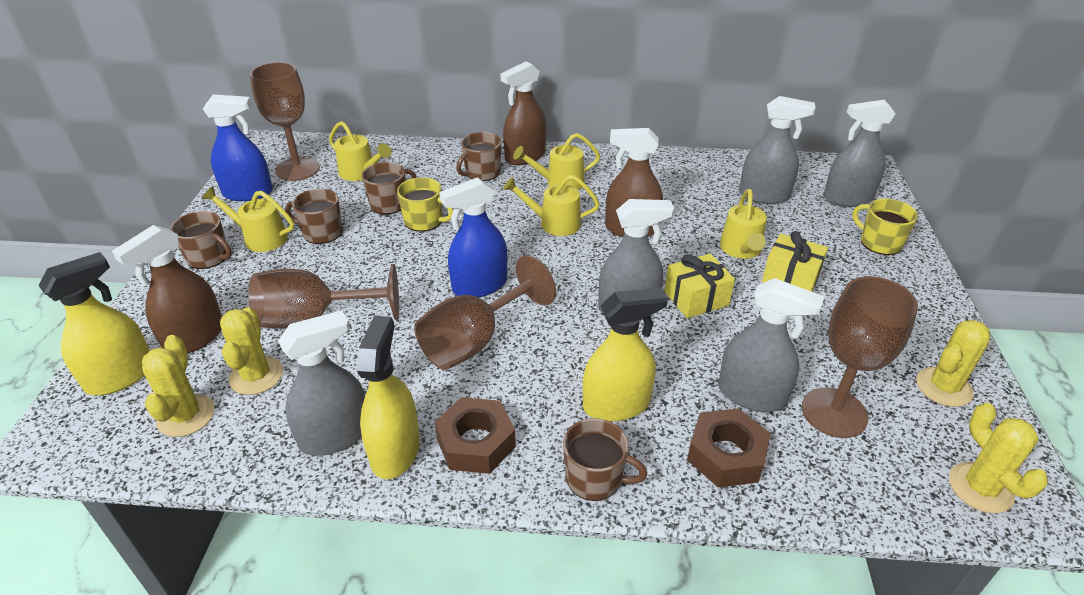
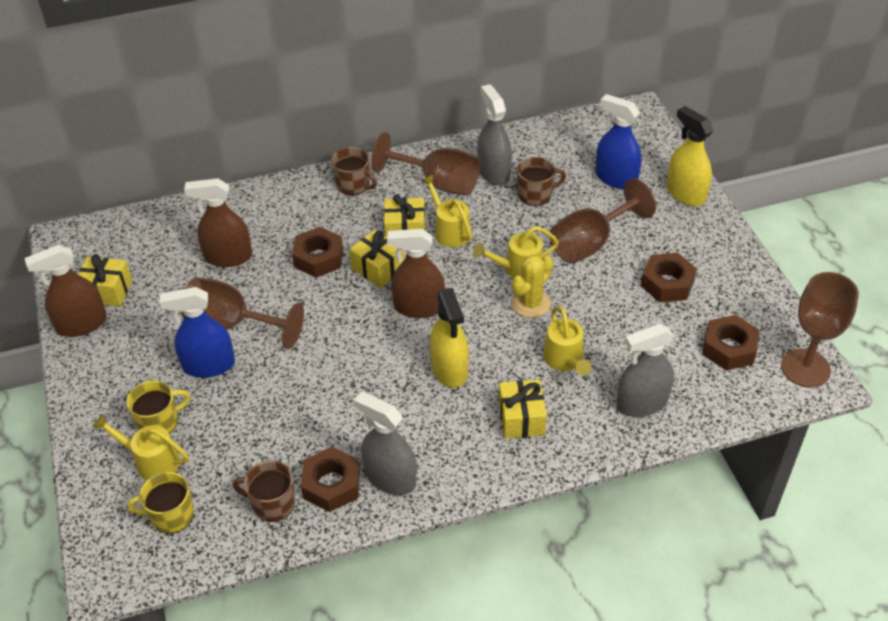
brown mug: [170,211,232,269] [285,189,343,244] [362,162,417,215] [456,132,502,181] [563,418,647,501] = 5 -> [233,461,295,522] [331,147,377,195] [517,157,566,206] = 3
brown nut: [435,397,516,474] [687,408,771,487] = 2 -> [292,227,343,278] [301,447,360,512] [641,253,697,302] [702,315,759,370] = 4
grey spray bottle: [278,310,365,456] [598,199,674,313] [718,278,824,412] [739,96,816,204] [824,100,896,207] = 5 -> [354,392,416,495] [478,84,512,185] [617,324,674,417] = 3
yellow cactus: [142,335,215,437] [220,307,283,395] [916,320,991,407] [949,403,1048,513] = 4 -> [511,255,553,318] = 1
yellow gift: [664,254,735,318] [762,231,828,292] = 2 -> [78,254,132,307] [349,230,405,288] [384,194,426,237] [499,379,547,439] = 4
yellow spray bottle: [39,252,150,395] [357,316,420,479] [583,287,668,422] = 3 -> [430,288,469,388] [667,106,713,206] = 2
yellow watering can: [202,186,294,252] [329,121,391,181] [503,175,600,236] [513,133,600,190] [720,189,767,259] = 5 -> [92,414,189,480] [421,175,472,247] [473,226,559,278] [543,306,591,376] = 4

